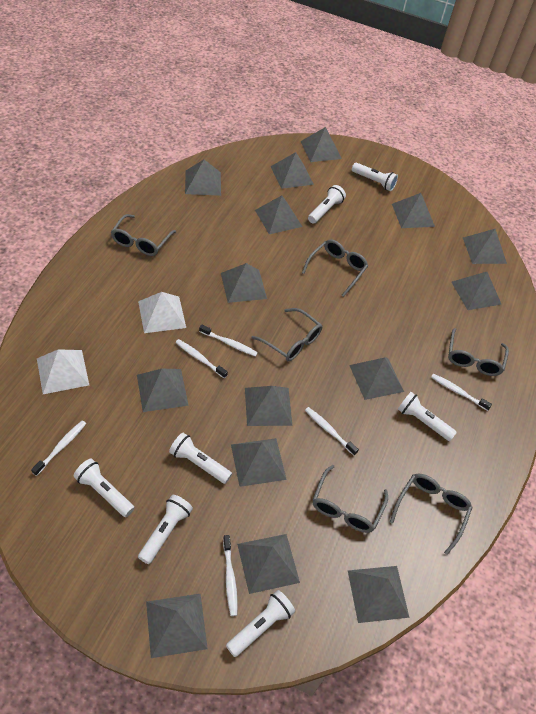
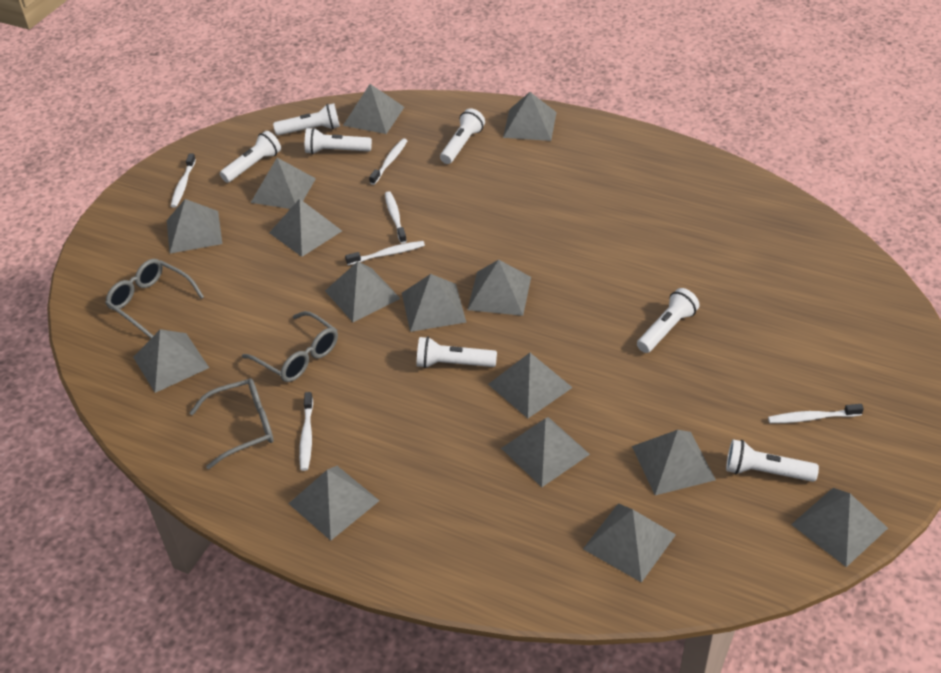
grey glasses: [111,214,176,256] [251,308,323,361] [302,239,368,297] [313,465,388,533] [390,474,473,555] [448,328,509,376] = 6 -> [105,259,204,338] [189,378,274,469] [242,311,338,382] = 3
white pyramid: [37,349,89,394] [138,292,186,333] = 2 -> none = 0

